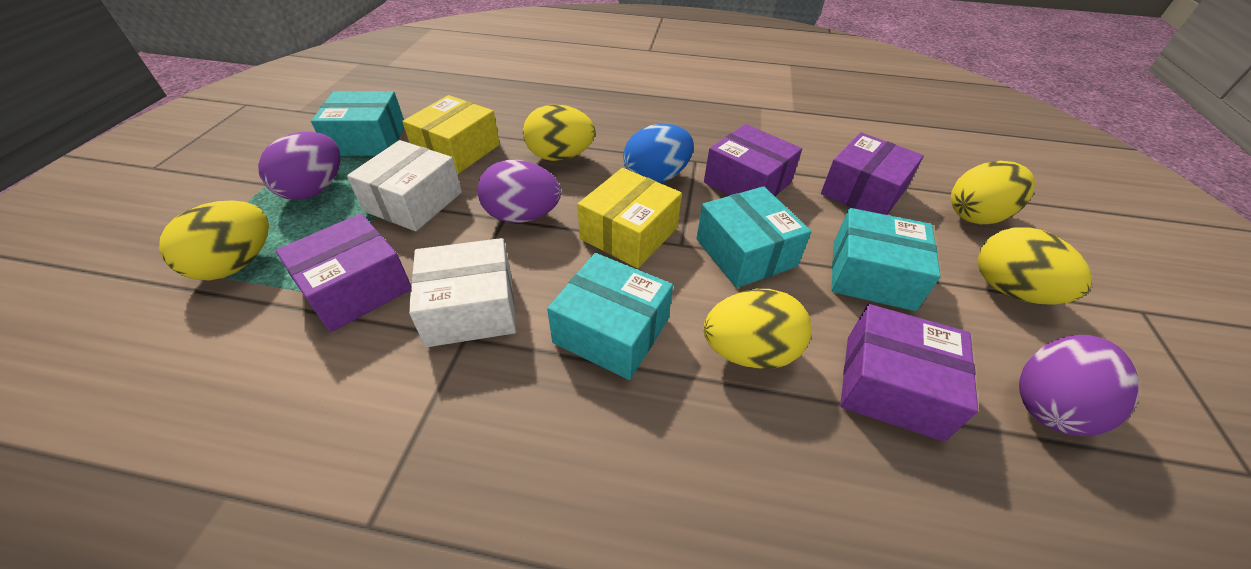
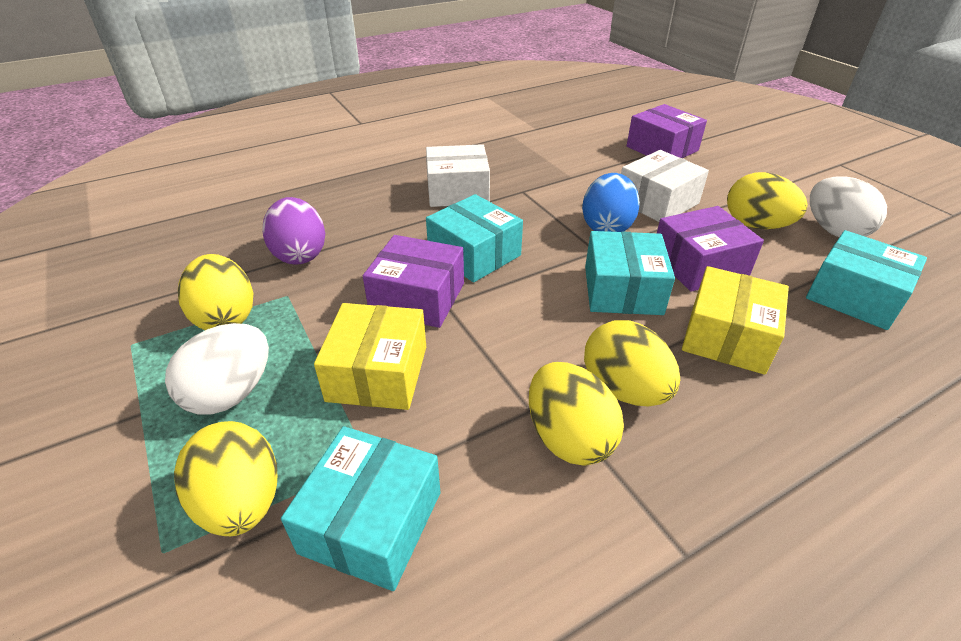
purple box: [275,213,411,332] [704,124,802,197] [821,132,924,215] [840,304,978,442] = 4 -> [363,235,464,328] [627,104,707,158] [657,206,764,292] = 3
purple egg: [258,132,340,200] [477,160,561,223] [1019,335,1139,436] = 3 -> [262,197,325,265] = 1
white egg: none = 0 -> [165,323,269,415] [810,176,887,237] = 2

